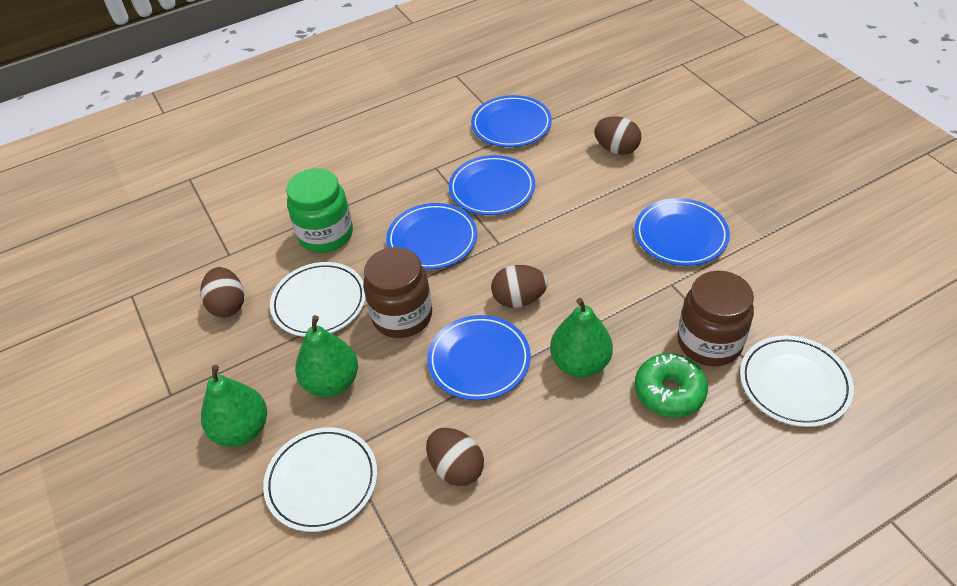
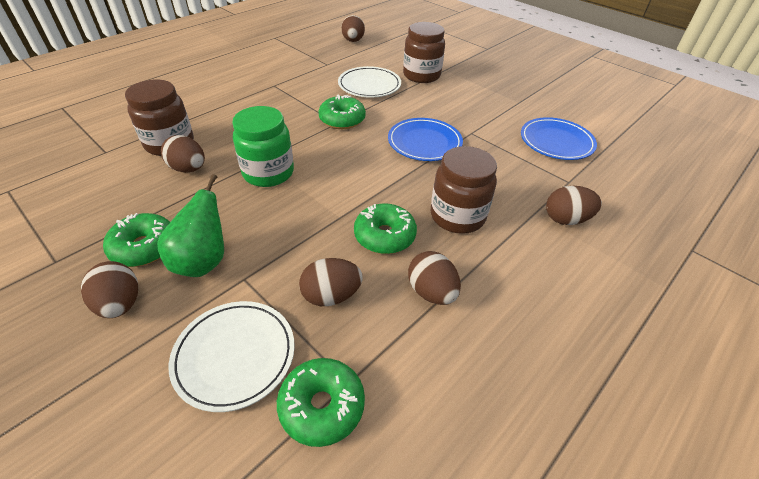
blue plate: [386,203,477,270] [427,315,531,400] [449,155,535,215] [471,95,552,147] [635,198,730,266] = 5 -> [388,118,463,161] [521,117,597,160] = 2
brown egg: [200,267,244,318] [426,428,484,486] [491,265,548,308] [594,116,641,155] = 4 -> [81,261,138,318] [161,135,205,173] [299,258,363,306] [341,15,365,42] [408,251,461,305] [546,186,602,225] = 6
brown jar: [363,247,432,338] [677,271,754,366] = 2 -> [125,80,194,156] [403,22,445,83] [431,146,497,234] = 3
green donut: [635,353,708,418] = 1 -> [103,213,170,267] [277,358,365,447] [318,94,366,129] [354,203,417,254] = 4
green pear: [201,365,267,447] [295,315,358,397] [550,298,613,377] = 3 -> [157,174,224,277] = 1
white plate: [263,427,377,532] [270,262,366,337] [740,335,854,427] = 3 -> [169,301,295,412] [338,66,401,98] = 2

